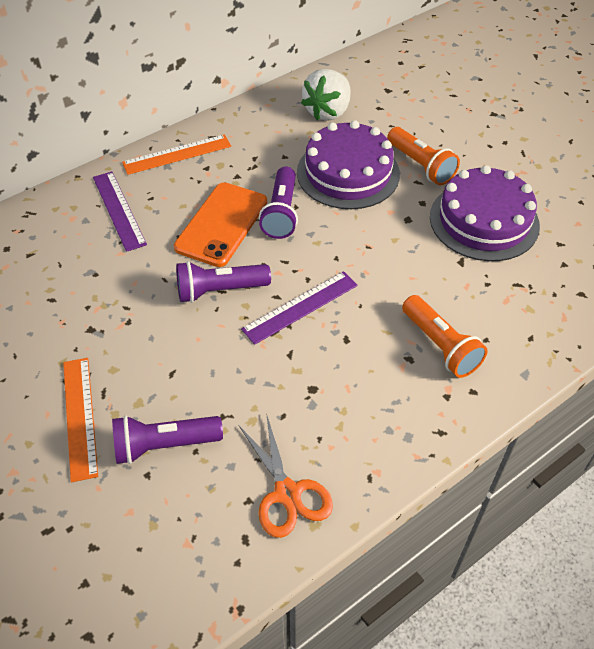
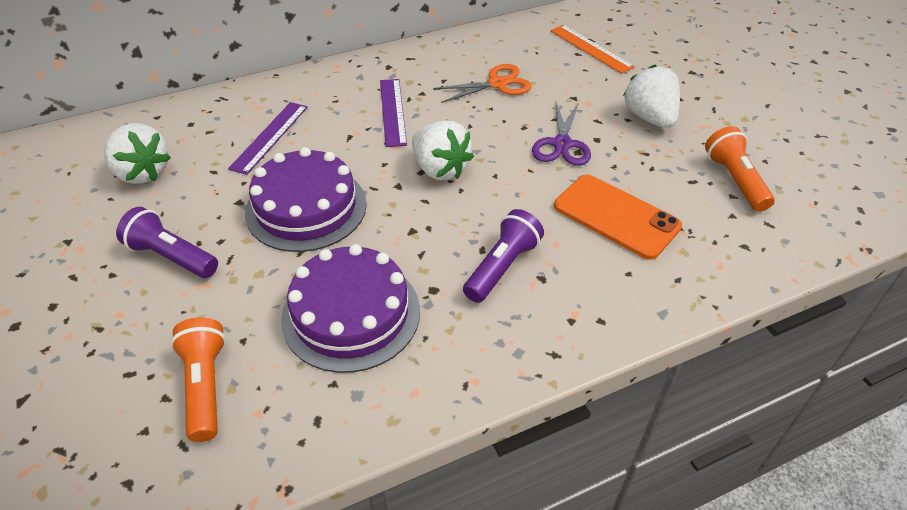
orange ruler: [63,358,98,482] [122,134,231,175] = 2 -> [550,25,635,74] = 1
purple flashlight: [112,415,223,464] [176,261,271,303] [259,167,298,239] = 3 -> [116,207,218,278] [463,209,544,303] = 2
purple scissors: none = 0 -> [532,100,591,166] = 1
white strawberry: [301,69,351,121] = 1 -> [104,123,171,184] [412,121,474,180] [623,65,680,128] = 3

